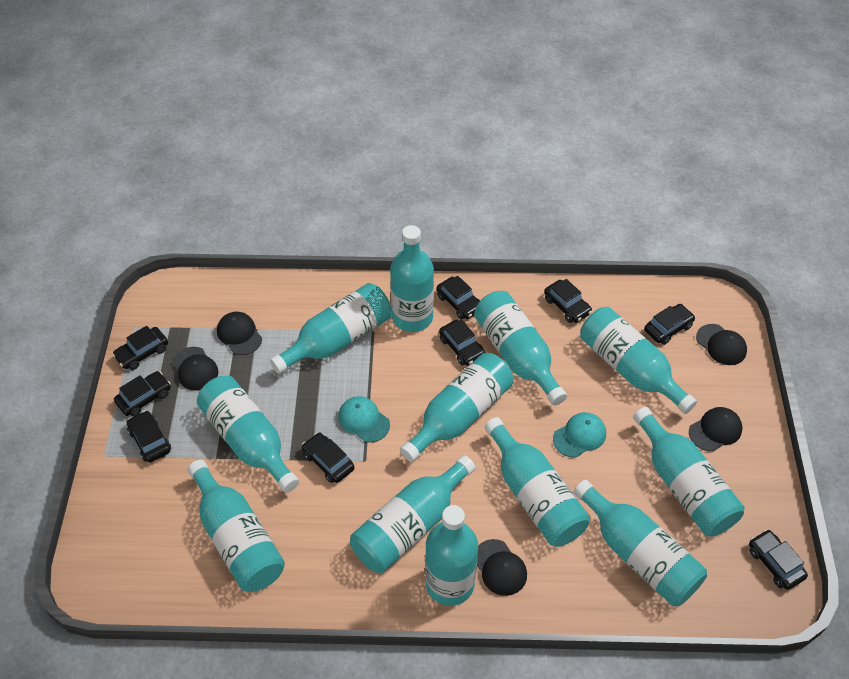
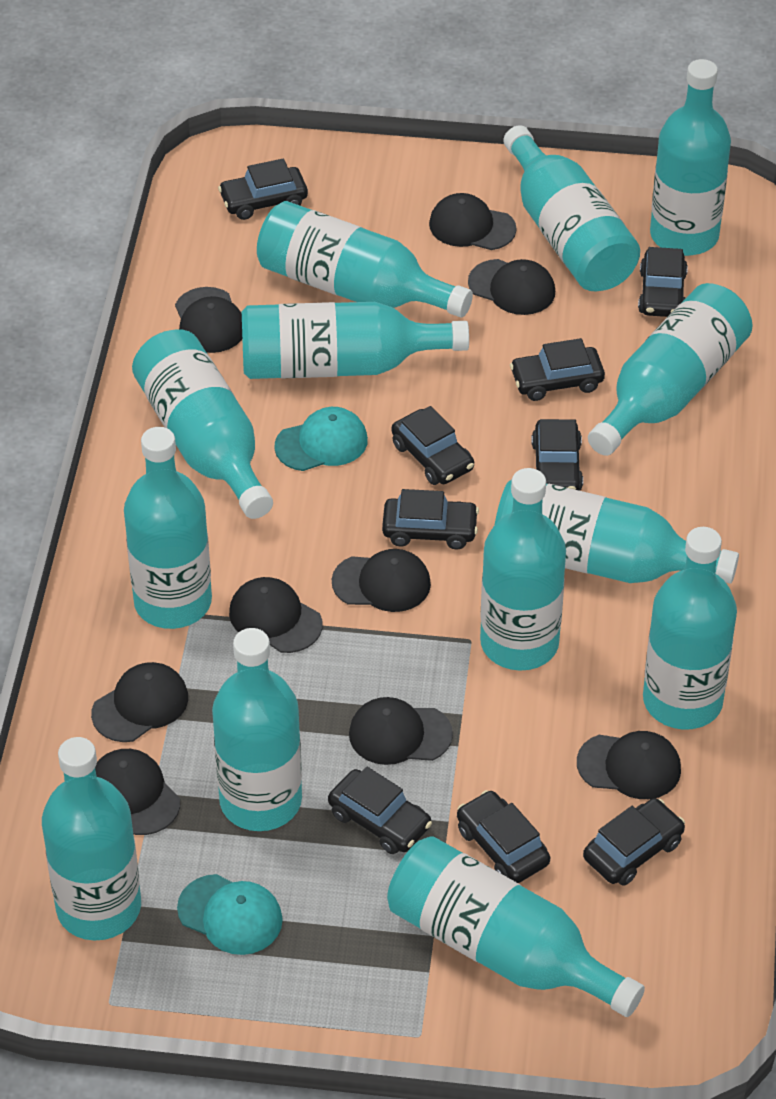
black cap: [172,347,218,391] [217,312,262,355] [477,539,527,596] [689,407,743,452] [696,324,747,365] = 5 -> [91,662,188,742] [95,749,180,835] [175,287,242,353] [229,577,322,653] [332,549,431,612] [349,697,453,765] [429,193,517,250] [468,259,555,315] [577,731,681,799] = 9
turquoise bottle: [188,460,285,592] [197,376,299,493] [270,283,392,374] [350,455,476,573] [390,225,434,332] [400,353,513,462] [425,505,478,606] [474,291,567,406] [484,417,590,547] [573,480,707,606] [580,307,697,414] [633,407,745,537] = 12 -> [42,737,141,940] [124,427,212,629] [132,329,273,519] [212,628,302,831] [242,302,469,379] [257,201,473,318] [387,836,645,1017] [480,468,566,671] [495,479,739,583] [503,125,640,292] [588,283,753,456] [643,527,737,729] [650,59,731,256] = 13

